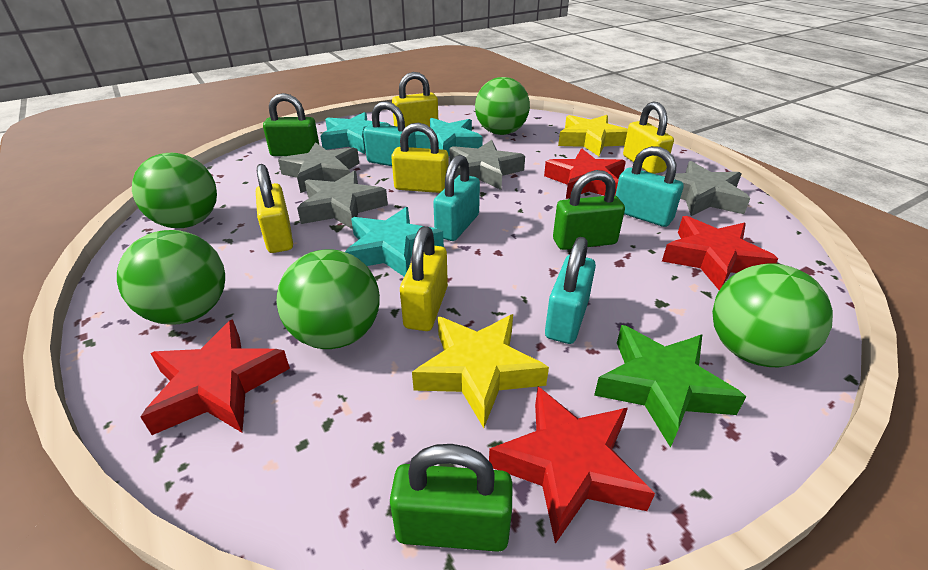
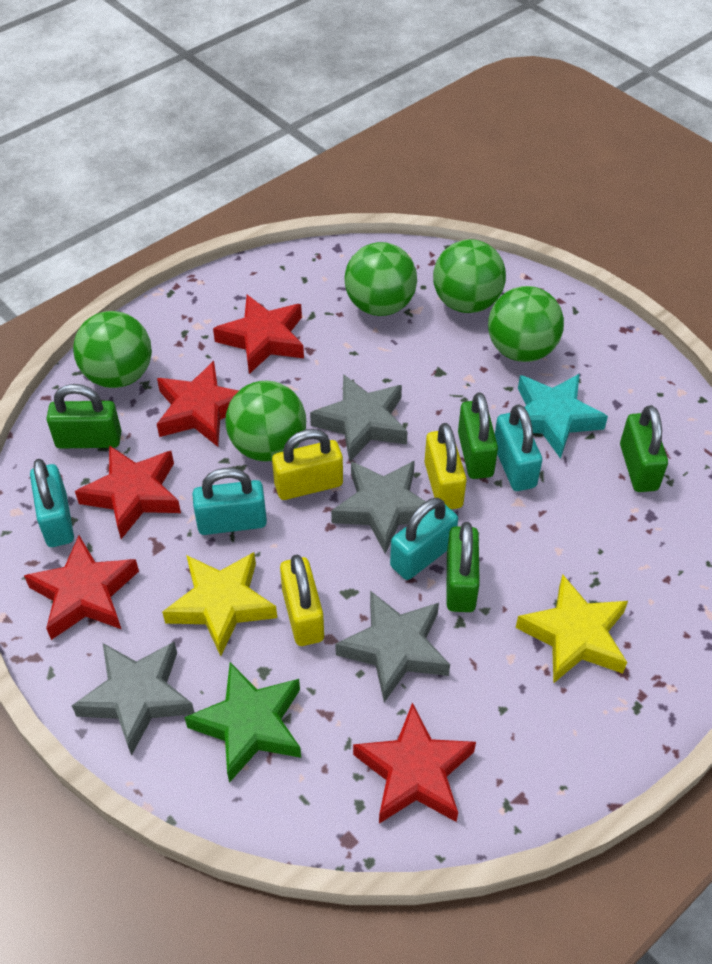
green padlock: [263,93,319,156] [390,444,512,552] [553,170,625,250] = 3 -> [47,384,122,449] [447,522,480,612] [458,392,498,479] [620,405,668,492] = 4
red star: [141,319,290,435] [489,387,655,544] [544,149,626,199] [662,216,778,290] = 4 -> [24,536,139,640] [75,445,181,539] [157,361,239,447] [213,295,304,374] [353,702,476,824] = 5
turquoise star: [320,112,390,154] [345,207,444,277] [415,118,483,157] = 3 -> [518,374,608,459] = 1
yellow padlock: [256,164,293,253] [391,123,449,193] [392,72,438,127] [400,226,448,331] [623,102,674,174] = 5 -> [272,429,343,500] [280,554,324,646] [425,423,467,509] = 3

